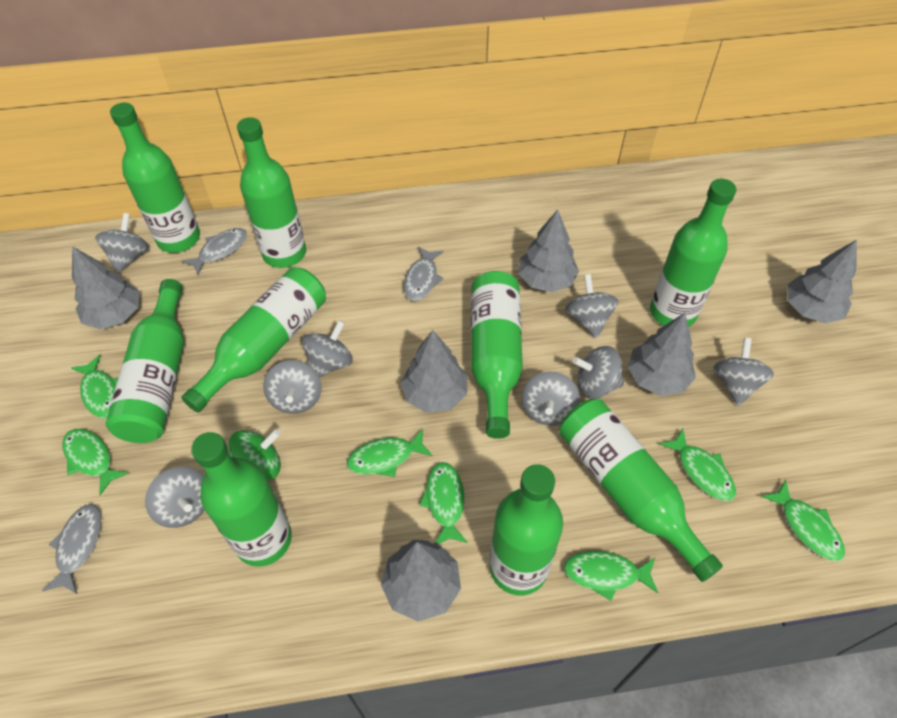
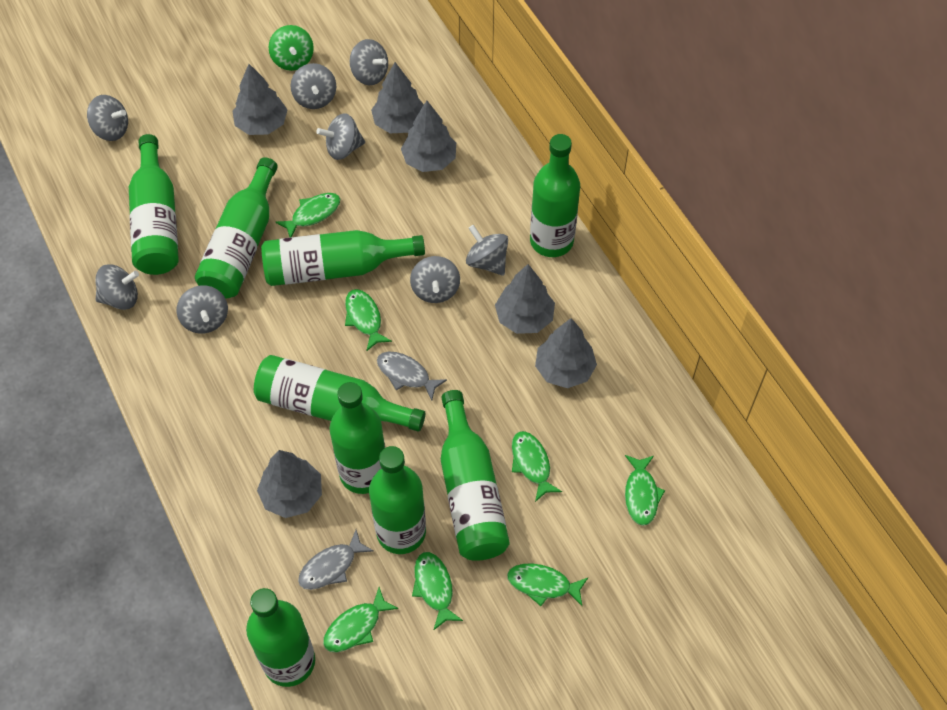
grey fish: [42,504,101,593] [182,228,247,275] [404,246,444,301] = 3 -> [298,530,373,590] [377,352,447,400] = 2

